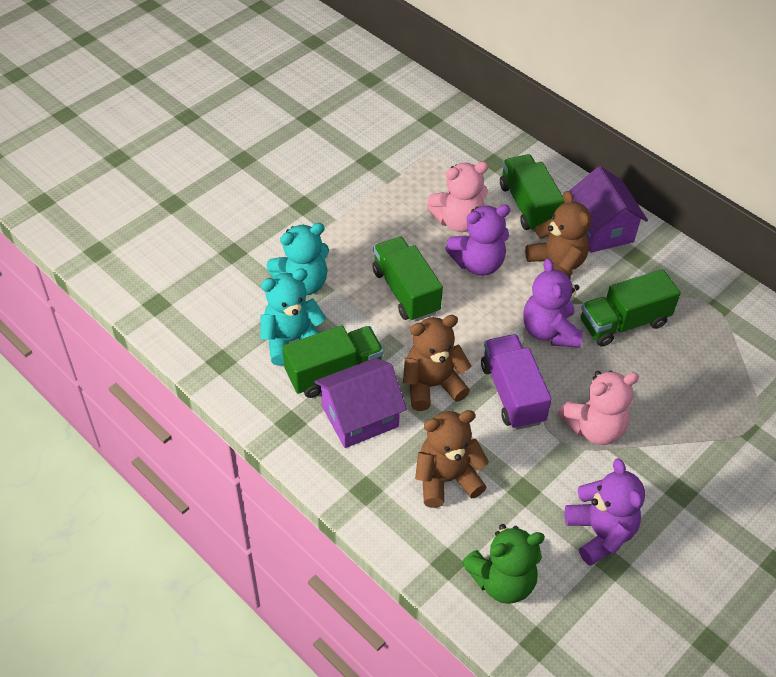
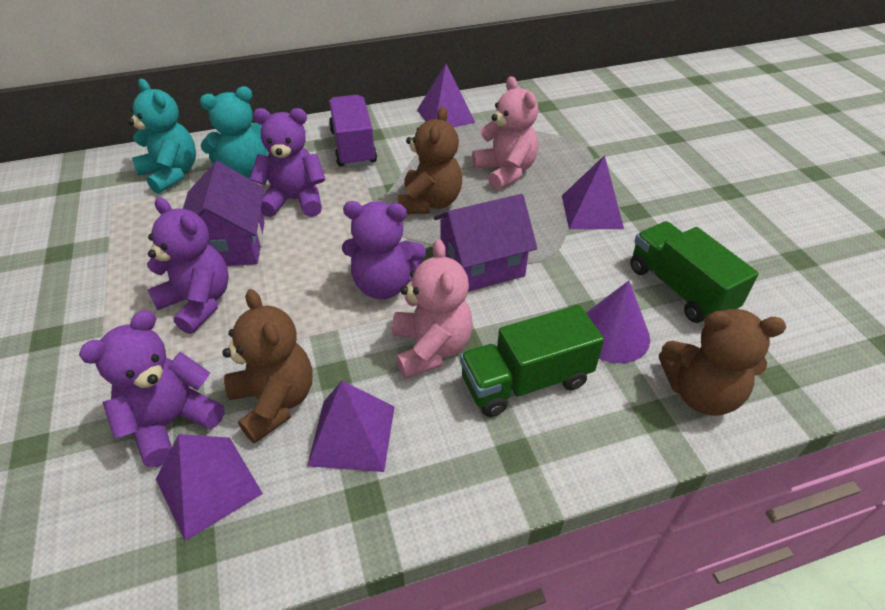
green teddy bear: [462,524,545,604] = 1 -> none = 0
green truck: [283,326,384,398] [372,237,443,322] [500,154,565,232] [581,269,681,347] = 4 -> [460,305,604,417] [630,221,759,323] = 2
purple cone: none = 0 -> [586,281,650,363] = 1
purple pyramid: none = 0 -> [156,434,263,541] [307,381,395,472] [417,64,475,127] [562,155,624,229] = 4
purple teddy bear: [445,205,510,276] [523,258,582,348] [565,458,645,566] = 3 -> [79,310,225,468] [147,197,229,334] [250,108,325,217] [342,201,426,299] = 4

